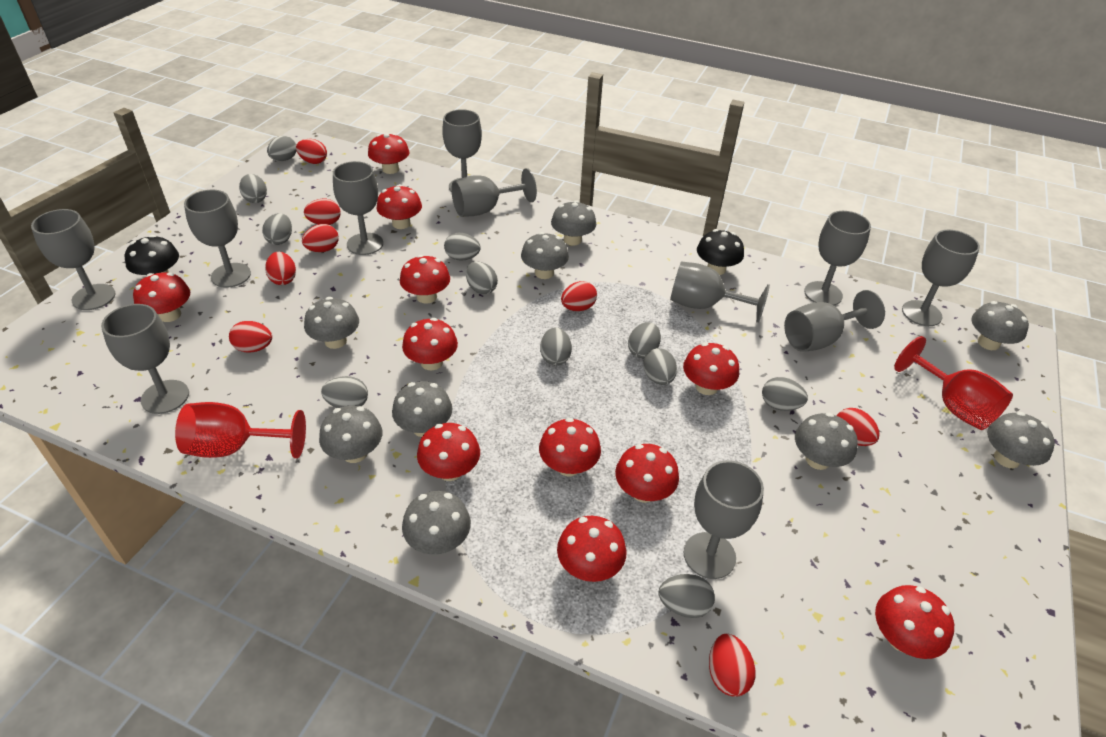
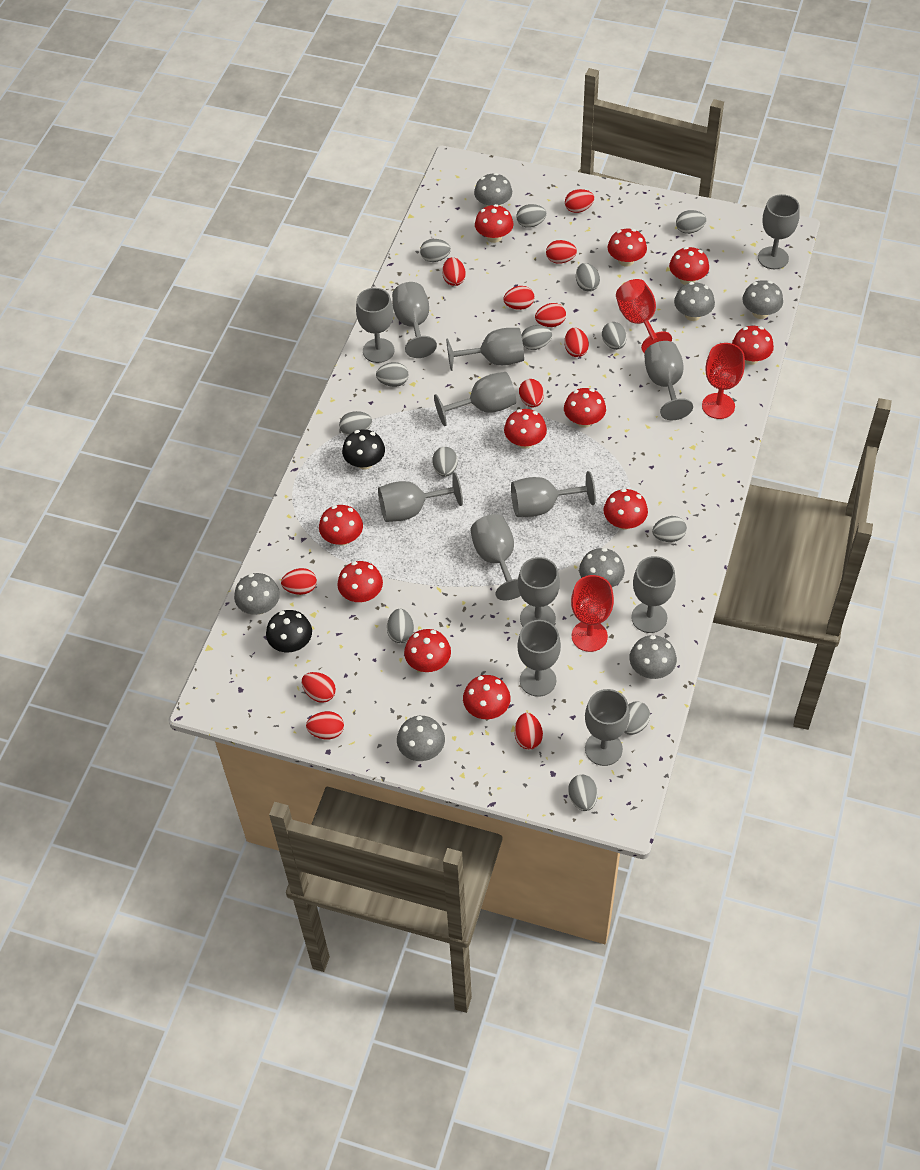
grey egg: [239,174,267,203] [262,213,292,245] [267,136,296,161] [321,376,368,408] [444,233,481,261] [466,262,498,294] [540,327,572,365] [628,322,661,358] [643,348,677,385] [659,574,715,618] [762,377,808,411] = 11 -> [339,411,372,436] [376,362,408,387] [387,609,414,643] [420,239,451,262] [433,447,458,477] [516,204,546,228] [521,325,552,350] [568,775,598,811] [576,263,600,292] [602,322,627,350] [624,702,650,735] [652,516,687,542] [676,210,706,234] = 13
grey goblet: [31,209,116,310] [101,304,189,414] [184,190,251,288] [333,161,383,255] [442,109,482,192] [451,168,537,217] [670,261,770,323] [684,460,764,579] [784,290,885,352] [804,211,871,305] [902,230,980,326] = 11 -> [356,288,394,363] [378,472,463,522] [392,282,437,358] [434,372,516,426] [446,328,524,371] [470,514,521,600] [511,471,596,517] [517,620,561,697] [518,557,560,627] [585,689,630,766] [631,556,676,633] [644,341,693,420] [758,194,800,269] = 13
grey mushroom: [304,297,359,349] [319,405,382,463] [392,381,452,437] [402,491,471,554] [521,232,569,279] [551,200,596,246] [795,413,858,470] [971,301,1029,350] [987,412,1055,468] = 9 -> [234,573,280,615] [397,716,445,761] [474,173,512,207] [579,548,625,587] [629,635,677,679] [674,282,715,321] [742,280,783,319] = 7
red egg: [229,321,272,352] [265,252,296,285] [296,139,327,164] [302,224,339,252] [304,199,341,225] [561,281,597,311] [709,634,755,697] [837,408,880,446] = 8 -> [281,568,317,595] [302,672,336,703] [306,711,344,739] [442,257,466,286] [503,286,534,310] [514,713,543,750] [519,379,544,407] [535,303,566,327] [546,240,577,264] [564,328,589,357] [565,189,594,213] = 11
red goblet: [175,402,306,458] [894,336,1013,430] = 2 -> [571,575,614,652] [616,279,672,353] [702,343,745,419] = 3

